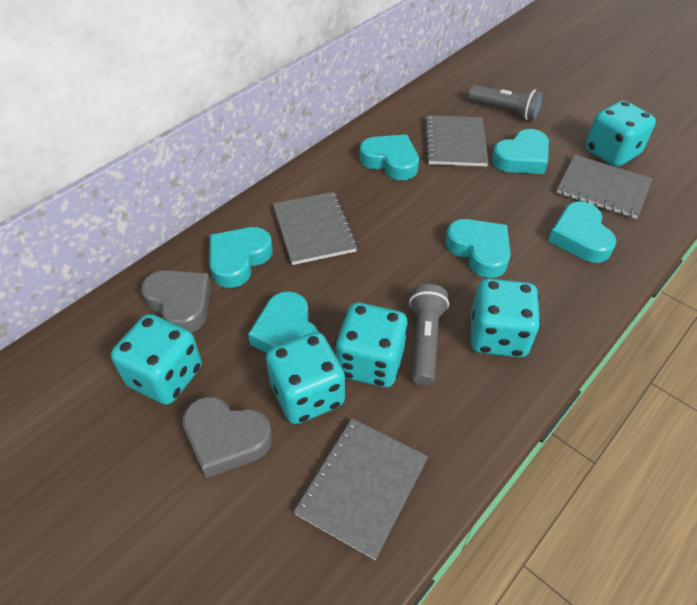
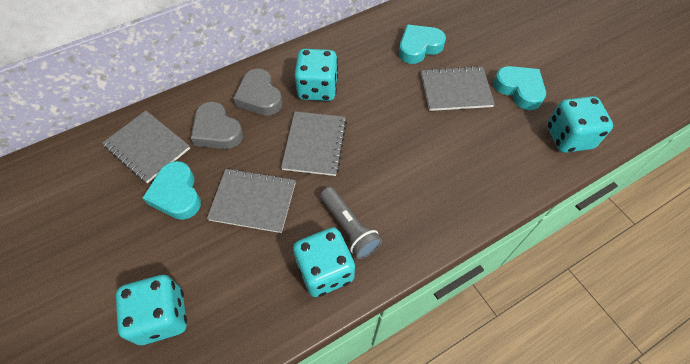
grey flashlight: [409,284,449,385] [468,85,543,120] = 2 -> [320,187,382,259] = 1
turquoise dice: [111,314,202,405] [266,332,345,424] [335,303,408,387] [471,278,541,357] [586,100,656,167] = 5 -> [116,275,187,345] [293,227,355,297] [295,49,338,101] [547,96,613,153] = 4
turquoise heart: [209,227,273,288] [248,291,319,353] [360,134,419,180] [445,219,511,278] [492,129,549,174] [548,202,617,263] = 6 -> [143,161,201,220] [399,25,446,64] [493,66,546,110] = 3

